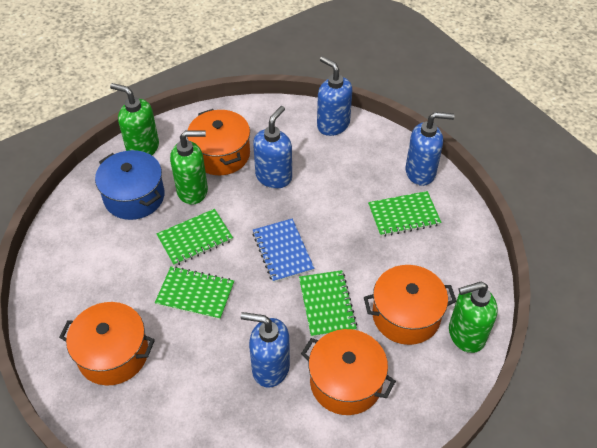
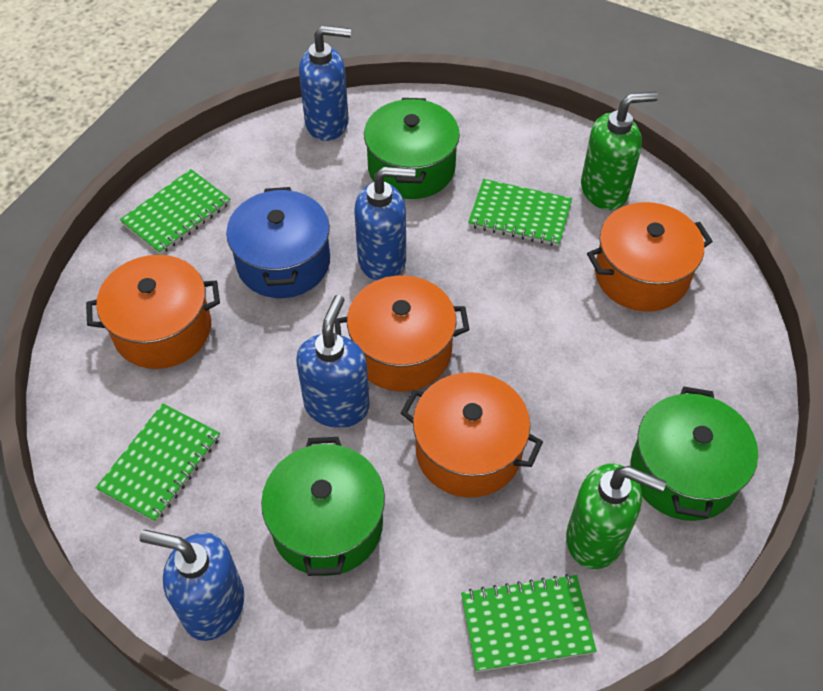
blue notebook: [253,219,315,283] = 1 -> none = 0
green pot: none = 0 -> [261,437,385,576] [364,98,460,199] [630,387,758,521] = 3
green soap dispenser: [110,83,159,155] [170,131,208,205] [449,282,498,353] = 3 -> [566,463,666,569] [581,92,658,210] = 2

